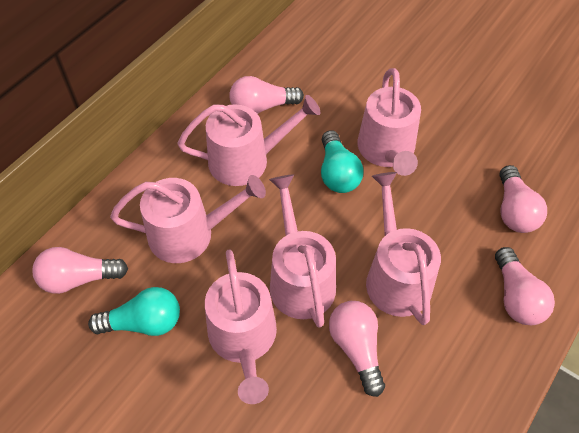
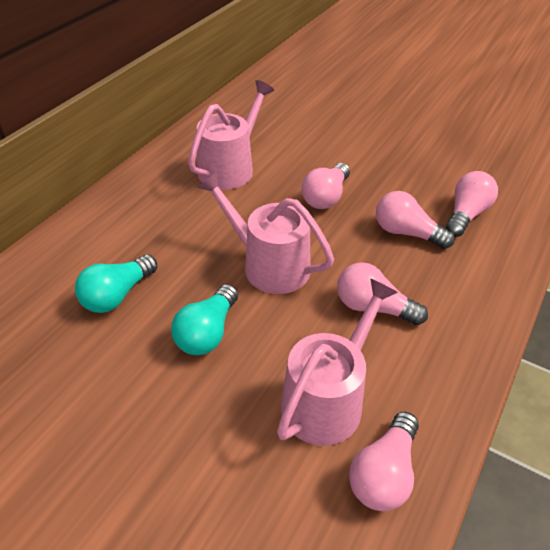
pink watering can: [110,175,266,263] [178,95,321,186] [205,250,277,404] [269,174,336,328] [357,68,421,176] [366,172,441,325] = 6 -> [188,80,274,190] [197,172,334,294] [277,278,398,446] = 3

